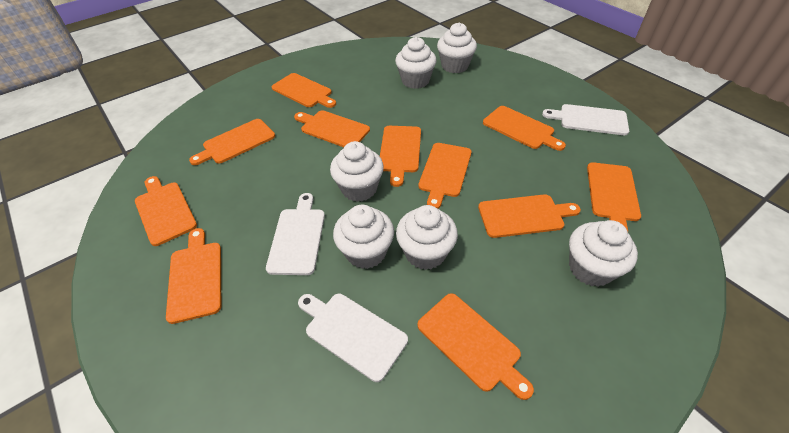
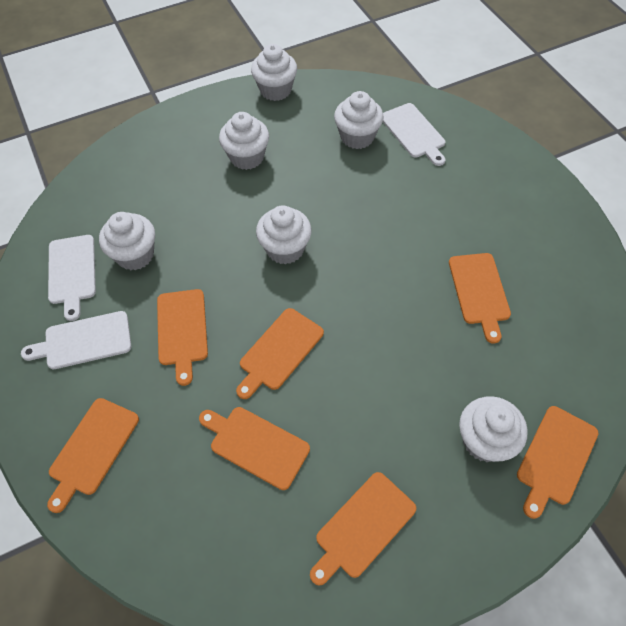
orange cutting board: [135,176,197,246] [166,228,221,324] [189,119,275,165] [272,73,336,108] [294,110,370,147] [380,126,421,187] [417,293,534,400] [418,143,471,209] [478,194,581,238] [483,106,566,151] [587,162,641,231] = 11 -> [47,398,139,513] [157,289,208,386] [199,407,310,490] [236,308,324,399] [310,472,416,586] [449,253,511,344] [517,406,598,519] = 7

